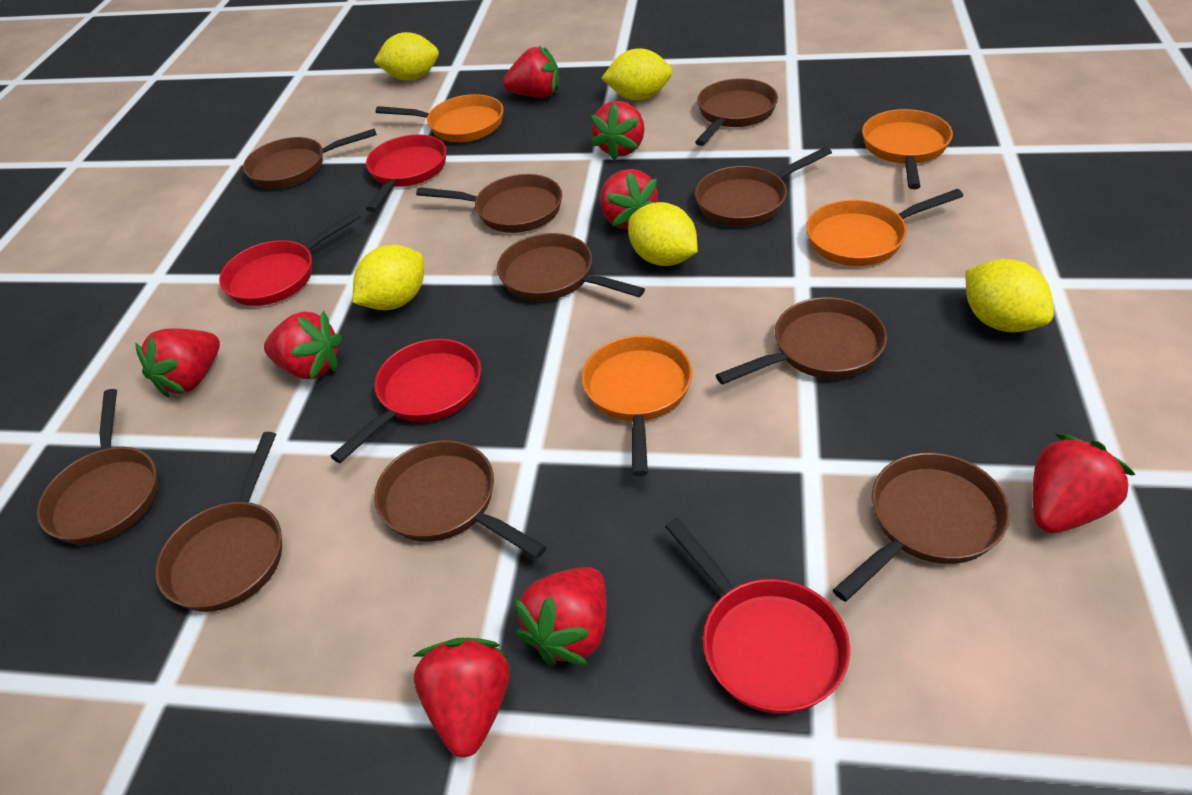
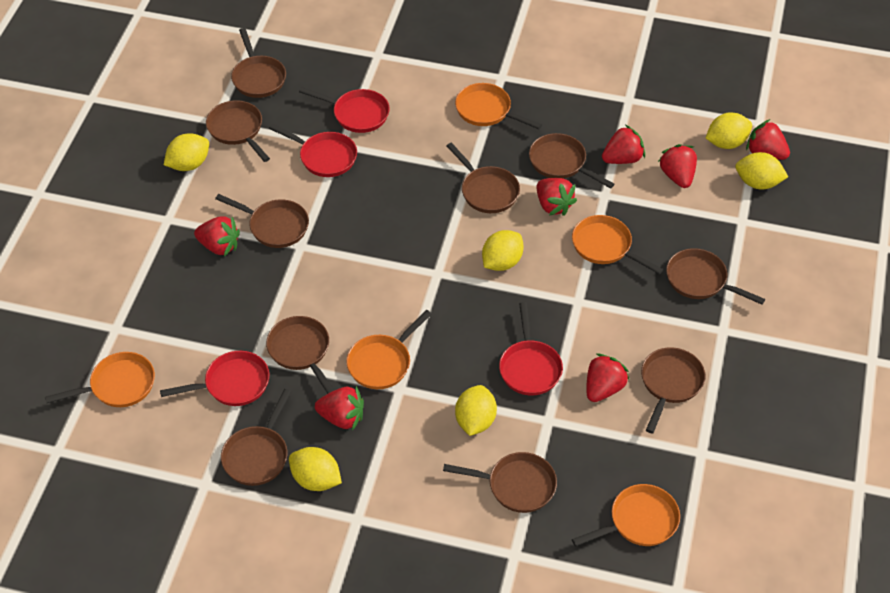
orange pan: [376,94,503,142] [582,336,692,476] [806,189,963,266] [862,109,953,189] = 4 -> [45,352,155,407] [347,310,432,389] [455,83,542,129] [572,215,663,274] [572,484,680,546] = 5
red strawberry: [136,329,220,398] [264,311,342,380] [413,638,510,758] [503,46,560,98] [514,567,607,665] [591,101,645,161] [600,169,658,229] [1033,433,1136,533] = 8 -> [194,216,240,256] [315,386,364,431] [537,178,577,216] [586,354,629,402] [602,125,645,164] [658,144,697,188] [746,119,790,160] = 7
yellow lemon: [353,245,424,310] [374,32,439,81] [602,48,672,100] [628,202,698,266] [965,259,1054,332] = 5 -> [164,133,209,171] [289,447,342,491] [455,385,497,436] [482,230,524,271] [706,112,752,149] [735,152,788,189] = 6

